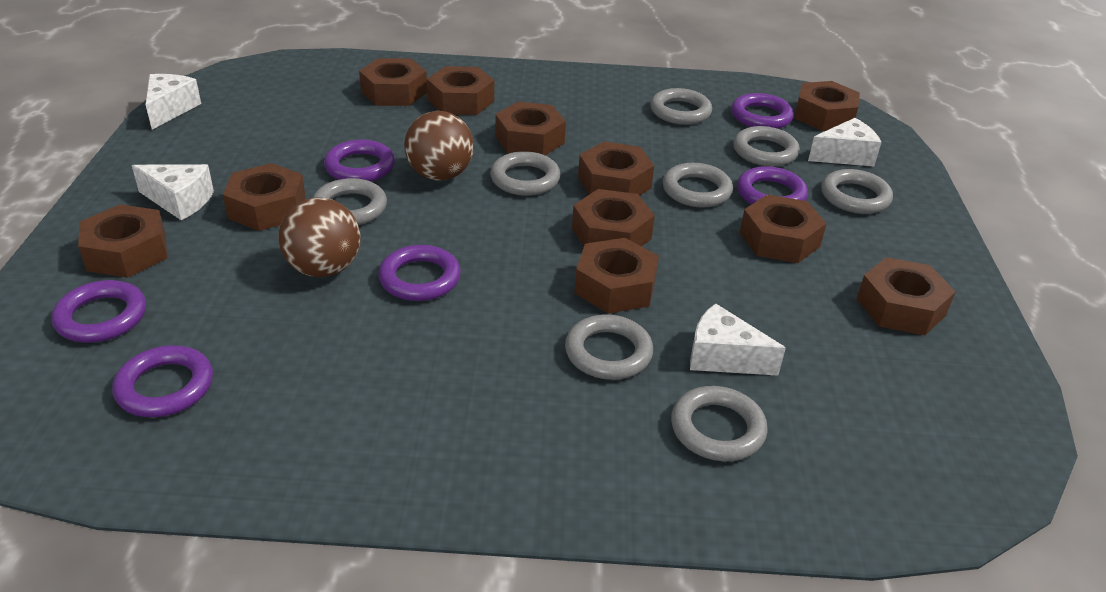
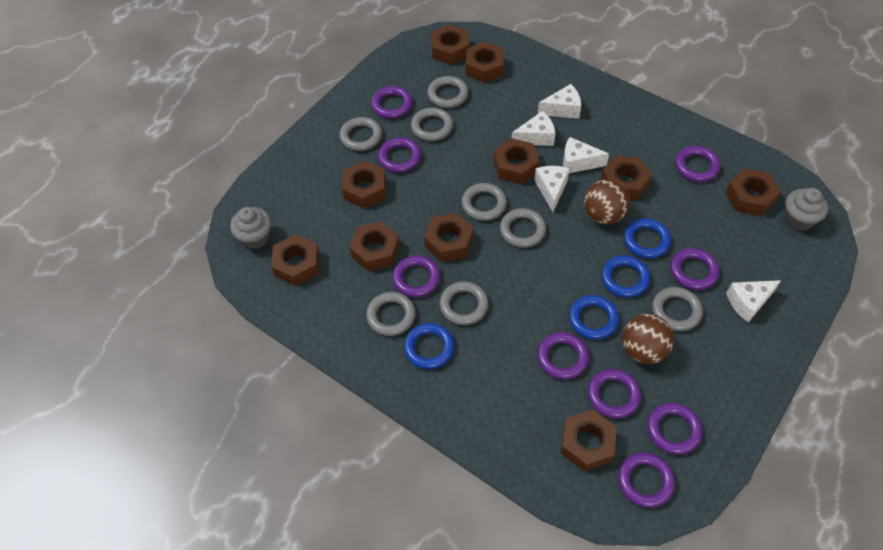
blue ring: none = 0 -> [404,323,454,369] [569,295,619,340] [601,255,650,298] [623,218,671,258] = 4
brown nut: [78,204,167,278] [223,163,306,231] [359,58,427,106] [427,66,494,115] [495,102,566,155] [572,189,655,247] [575,238,659,313] [578,141,654,196] [740,194,827,263] [794,81,860,131] [857,257,955,335] = 11 -> [271,234,320,286] [342,161,386,209] [349,221,400,272] [424,213,473,262] [431,24,469,65] [466,41,504,83] [493,138,539,184] [561,409,617,472] [601,156,652,201] [726,169,781,216] = 10
grey cupcake: none = 0 -> [230,207,271,249] [784,188,828,231] = 2
purple ring: [52,280,146,343] [112,345,213,417] [324,140,395,182] [378,245,461,301] [731,93,794,129] [737,166,808,205] = 6 -> [371,86,412,119] [378,137,421,173] [392,255,440,298] [537,332,589,379] [588,369,641,418] [618,452,675,508] [647,403,702,454] [670,248,719,290] [675,146,720,182] = 9
white cheese: [132,164,214,220] [145,74,201,130] [690,303,786,376] [808,118,881,166] = 4 -> [512,111,555,146] [534,166,570,212] [538,84,581,119] [563,137,609,173] [726,280,781,322] = 5

